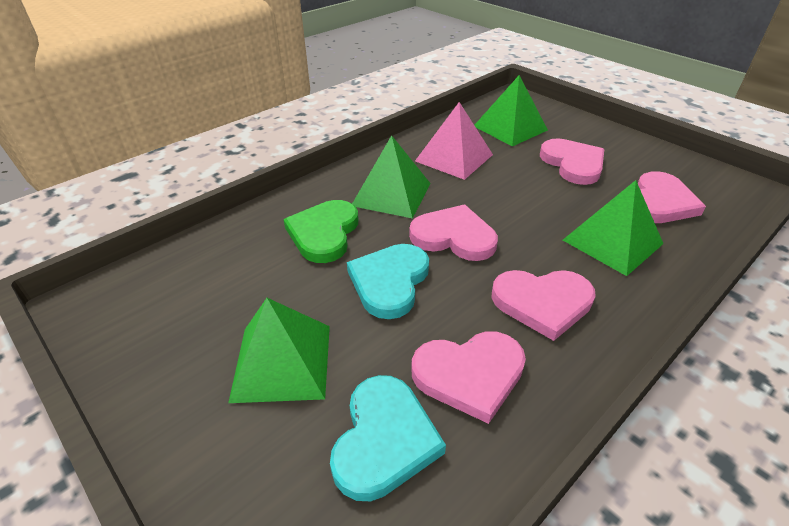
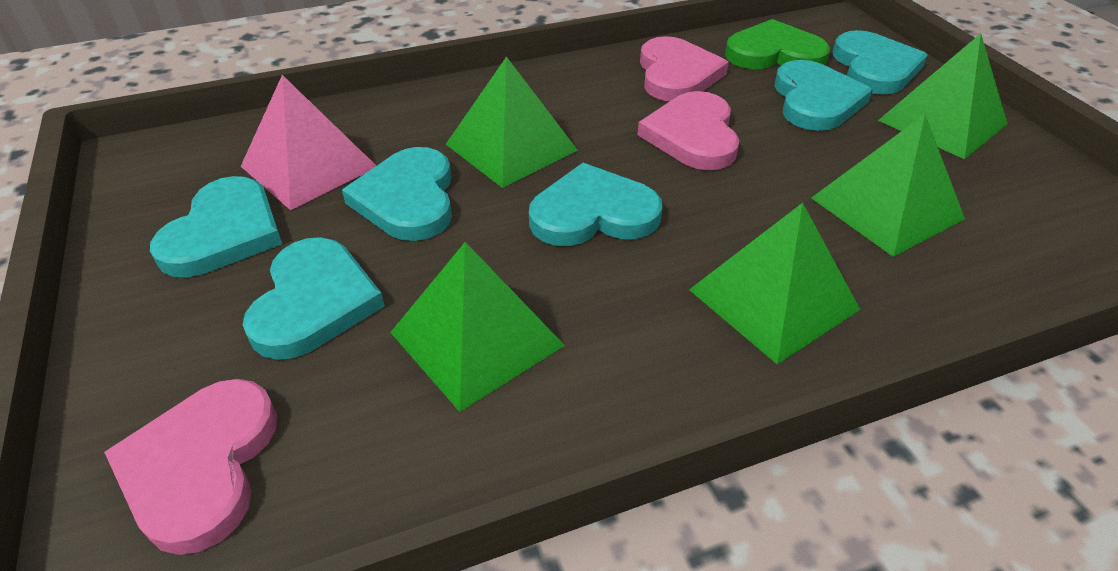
green pyramid: [228,298,330,403] [352,135,431,219] [474,75,548,146] [563,180,664,276] = 4 -> [390,242,565,412] [446,56,578,188] [689,203,861,364] [811,114,965,257] [878,33,1008,159] = 5
pink heart: [409,204,498,261] [411,331,526,424] [491,270,596,341] [540,138,604,185] [638,171,706,223] = 5 -> [104,379,277,555] [638,91,739,170] [640,36,729,101] = 3
turquoise heart: [330,375,446,501] [347,244,429,319] = 2 -> [150,176,282,277] [243,237,385,360] [342,147,452,241] [529,163,663,246] [774,60,873,131] [832,30,928,94] = 6

